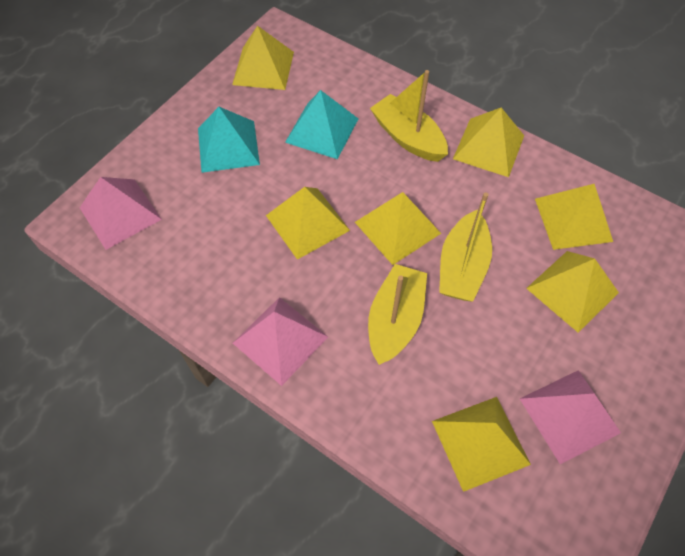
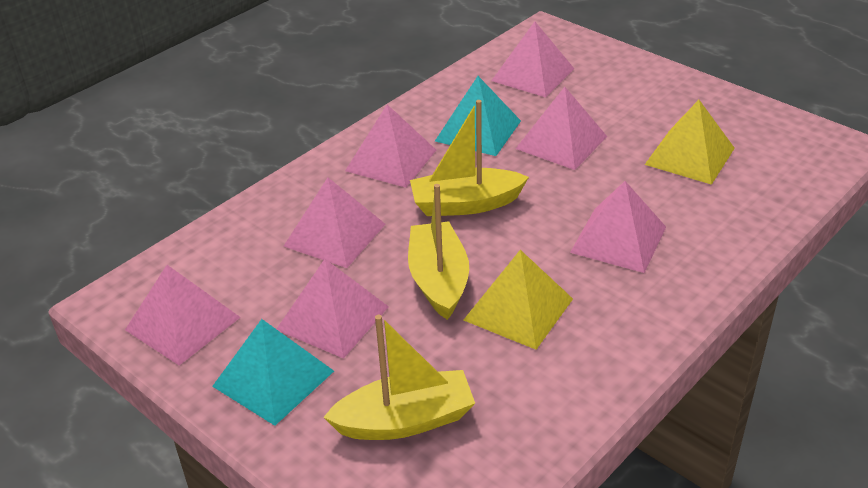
pink pyramid: [80,177,162,250] [233,297,328,386] [520,370,621,464] = 3 -> [125,265,240,365] [277,259,389,359] [284,177,385,268] [345,105,436,188] [491,22,574,97] [516,87,607,170] [570,181,666,273] = 7
yellow pyramid: [232,26,294,90] [266,187,350,260] [355,192,441,265] [432,397,531,492] [453,108,524,177] [526,251,619,333] [535,184,613,250] = 7 -> [464,250,573,350] [645,100,735,185] = 2

